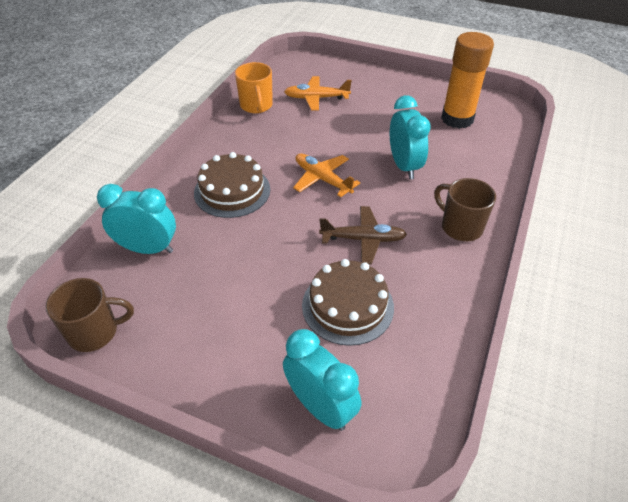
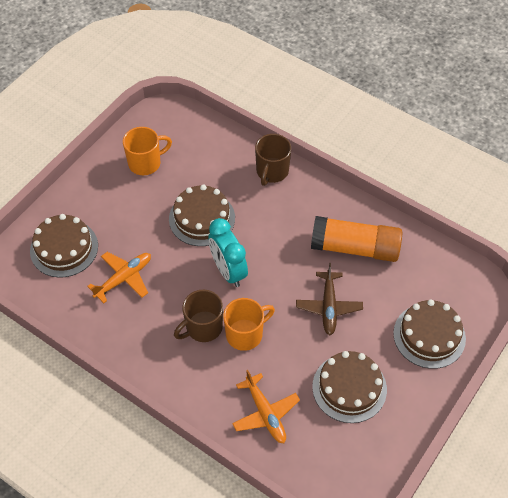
brown cake: [194,152,270,218] [302,259,394,346] = 2 -> [30,214,98,278] [169,184,235,246] [312,351,387,423] [393,300,466,369] = 4
orange mug: [235,62,273,113] = 1 -> [123,127,172,175] [223,298,275,351] = 2
turquoise clock: [97,184,176,254] [283,329,361,431] [390,95,431,179] = 3 -> [208,218,248,287] = 1

